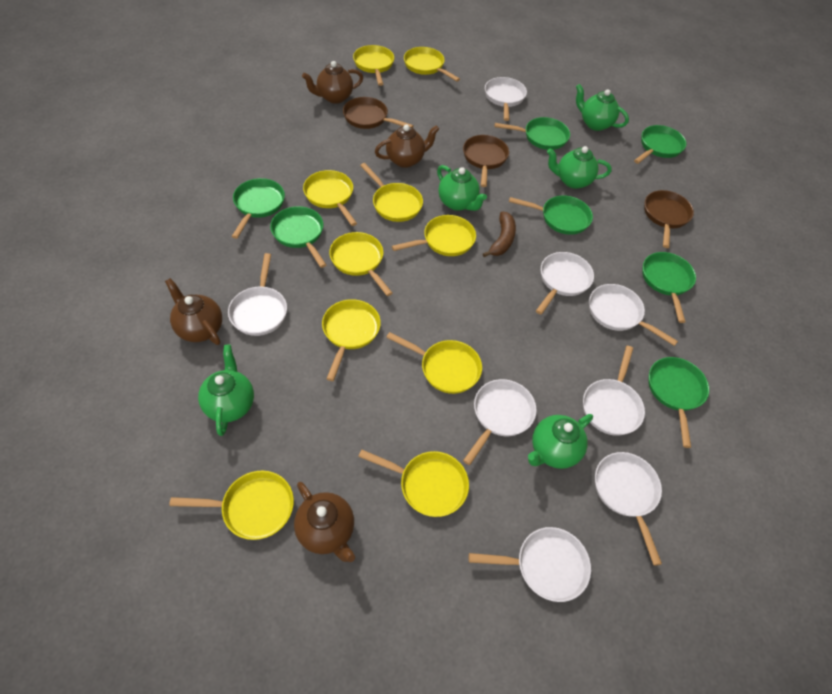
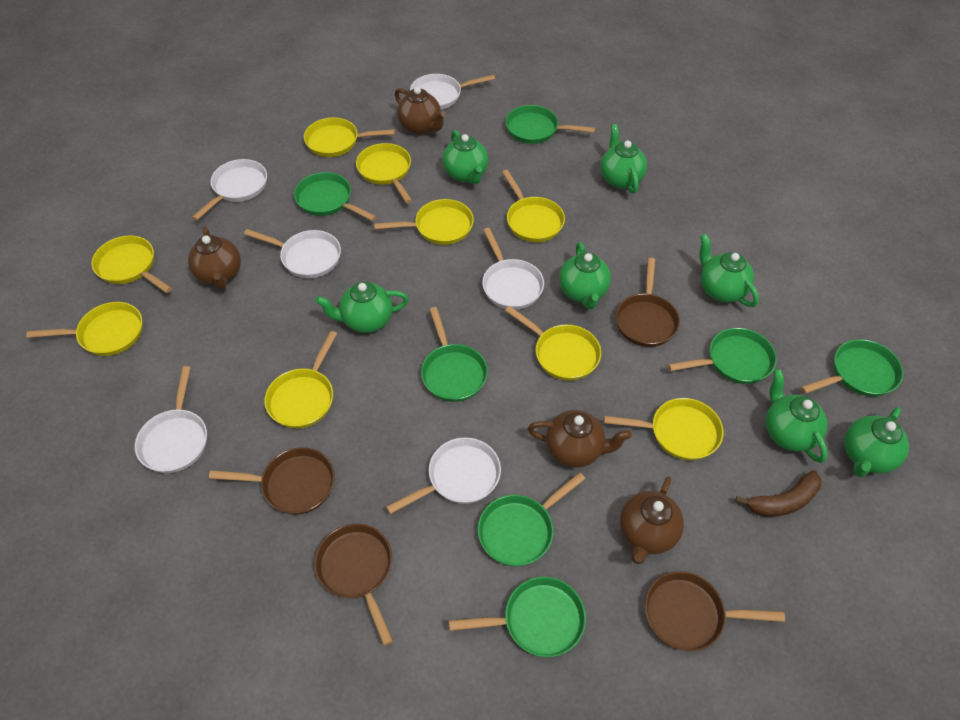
brown pan: [343,97,414,129] [463,135,509,187] [644,190,694,248] = 3 -> [209,447,335,515] [314,524,393,646] [616,258,680,347] [645,571,785,651] = 4
green teapot: [198,345,254,436] [437,165,487,211] [528,414,593,469] [547,146,612,189] [576,84,629,131] = 5 -> [316,282,409,333] [443,130,488,184] [559,242,611,309] [600,124,647,194] [699,234,759,307] [766,369,828,463] [844,407,909,477] = 7
white pan: [228,253,287,336] [463,379,537,465] [469,527,591,602] [485,77,527,121] [536,252,594,314] [583,346,645,436] [589,284,678,346] [595,452,662,566] = 8 -> [135,366,207,473] [192,159,267,220] [244,229,341,278] [386,438,501,514] [410,74,495,110] [482,228,544,310] = 6
yellow pan: [169,471,294,540] [303,170,357,226] [322,299,381,381] [329,232,392,296] [353,45,394,86] [358,449,469,517] [360,163,423,222] [386,332,482,394] [392,215,476,256] [404,47,460,82] = 10 -> [26,302,143,356] [92,235,172,293] [264,331,337,429] [304,117,395,157] [356,143,412,203] [374,199,474,245] [502,170,565,242] [505,306,601,381] [604,398,723,460] = 9

